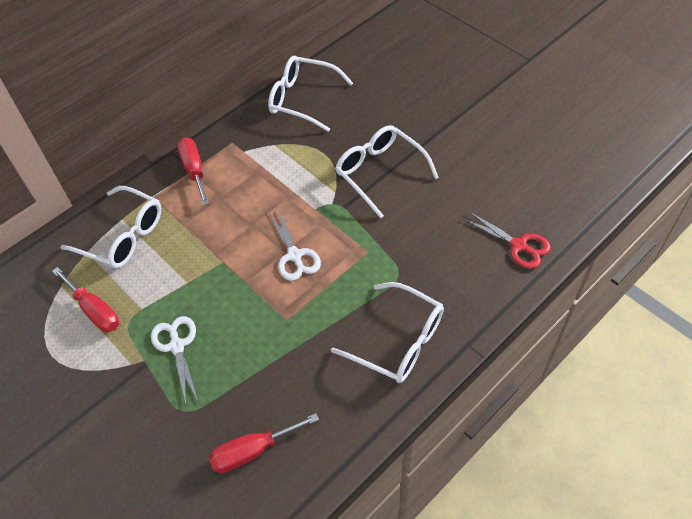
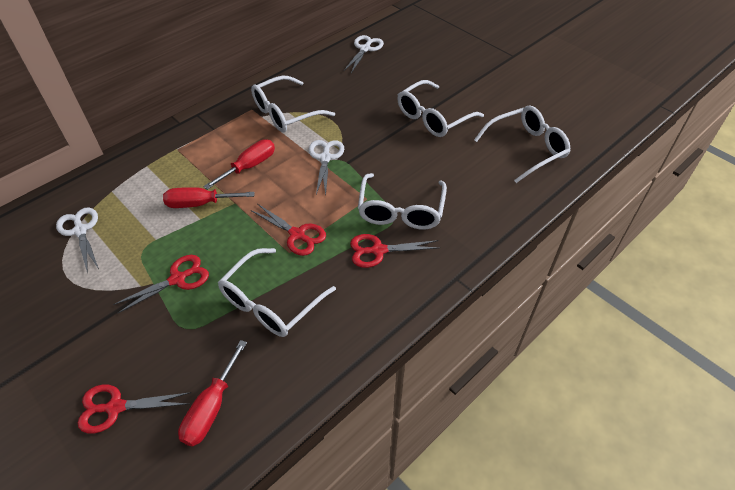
red scissors: [463,212,551,269] = 1 -> [78,384,191,433] [113,255,209,314] [251,204,326,256] [350,234,439,268] = 4
white glasses: [60,186,161,269] [268,56,353,132] [331,282,444,383] [335,125,439,218] = 4 -> [218,248,336,337] [251,76,335,132] [358,173,447,230] [397,80,484,137] [474,106,571,183] = 5
white scissors: [151,316,199,403] [269,208,321,281] = 2 -> [56,207,99,273] [309,140,344,195] [344,35,384,73] = 3

